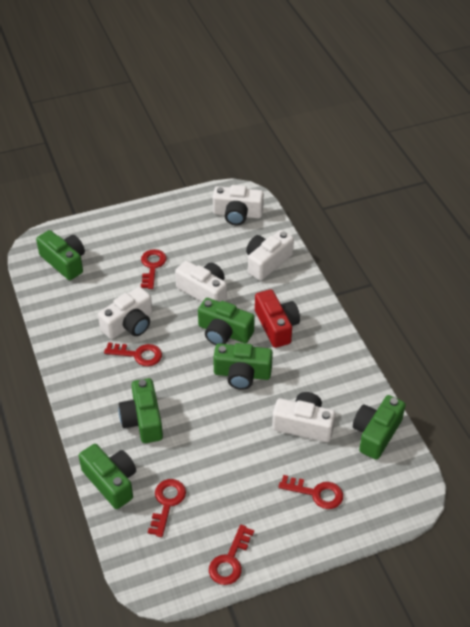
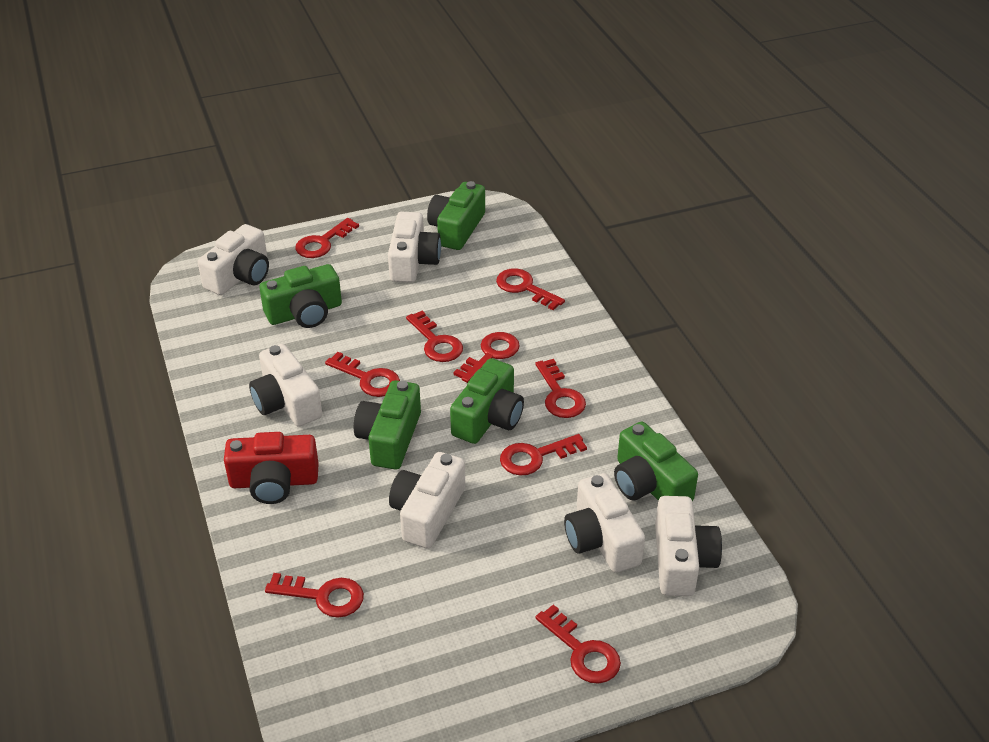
green camera: [36,230,85,280] [79,444,136,509] [118,378,163,443] [198,298,255,345] [213,343,273,390] [353,395,406,460] = 6 -> [259,264,342,328] [354,380,421,469] [427,181,485,250] [450,358,524,444] [614,422,698,501] = 5
red key: [104,342,162,366] [141,249,167,289] [148,479,186,537] [209,525,254,585] [279,475,343,509] = 5 -> [265,573,364,618] [295,218,359,258] [325,352,400,397] [406,311,463,362] [453,332,520,383] [496,268,565,310] [500,434,587,476] [535,359,586,418] [535,604,621,684] = 9
white camera: [98,287,152,339] [175,261,227,302] [213,185,264,225] [246,230,294,281] [272,392,336,442] = 5 -> [198,224,269,295] [249,344,322,427] [388,212,441,283] [389,452,465,549] [564,473,645,572] [655,496,722,596] = 6

